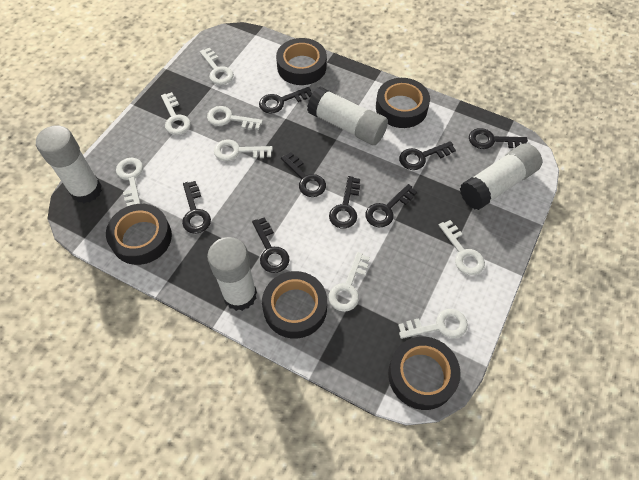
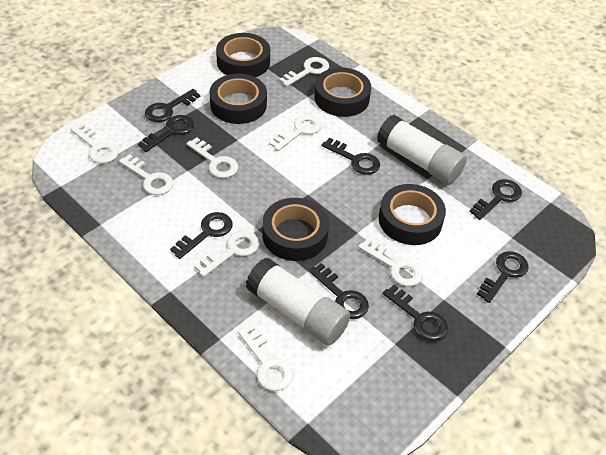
white glue stick: [36,125,102,203] [207,237,257,311] [307,86,388,145] [460,144,542,210] = 4 -> [246,258,350,345] [377,115,467,184] = 2

